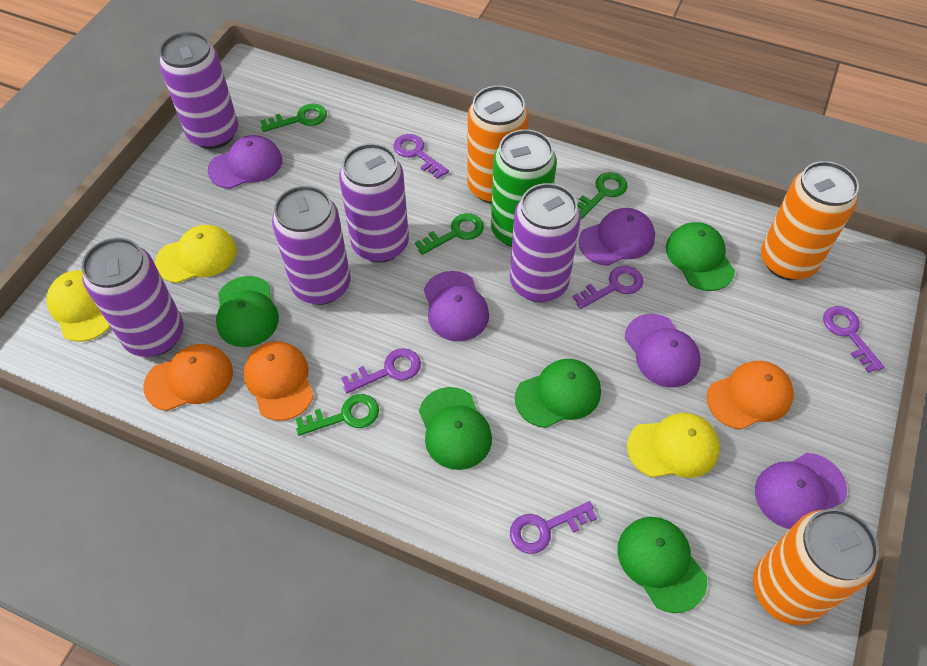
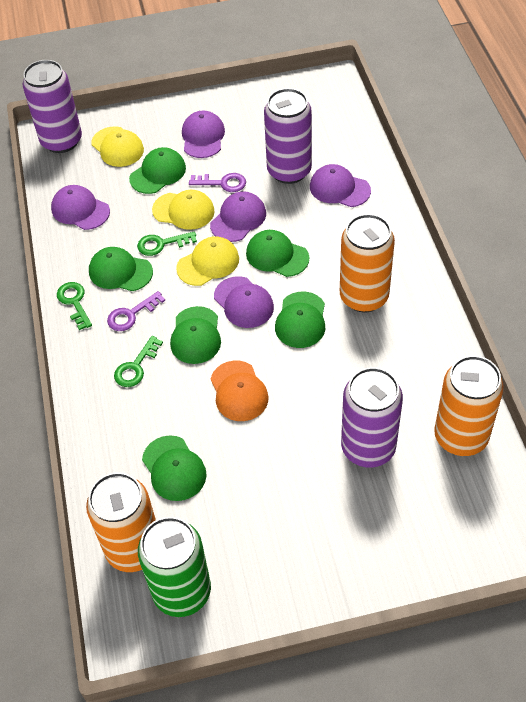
green cap: [216,276,279,347] [419,387,492,470] [515,359,601,428] [617,517,707,613] [666,222,735,291] = 5 -> [89,247,153,291] [129,147,186,194] [142,435,207,501] [170,306,221,364] [246,230,309,277] [275,292,325,348] = 6
green key: [260,104,327,132] [296,394,379,436] [415,213,484,255] [577,172,628,219] = 4 -> [57,282,92,330] [114,336,163,387] [137,231,197,256] = 3
orange cap: [143,344,233,411] [243,341,314,421] [706,361,794,430] = 3 -> [211,361,269,421] = 1
purple can: [81,238,183,357] [159,32,238,149] [272,186,351,305] [339,143,409,262] [510,183,581,302] = 5 -> [23,60,82,153] [264,88,312,184] [341,367,403,468] = 3
purple key: [341,348,421,393] [393,134,449,179] [510,501,597,554] [573,266,643,309] [823,306,884,373] = 5 -> [107,291,165,331] [189,173,246,192] = 2

